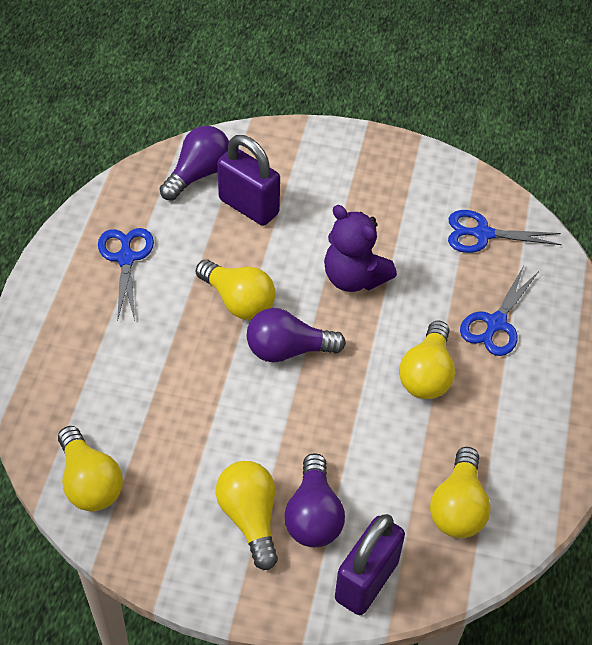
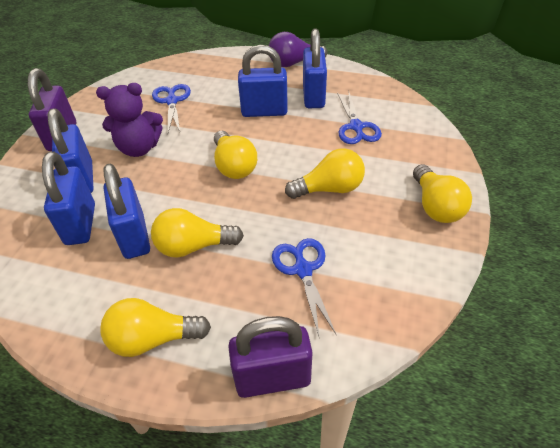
blue padlock: none = 0 -> [42,151,95,245] [48,109,94,193] [104,164,150,259] [238,45,288,117] [303,28,327,108] = 5
purple light bulb: [160,125,229,201] [247,308,346,363] [285,453,345,547] = 3 -> [269,32,327,67] = 1

